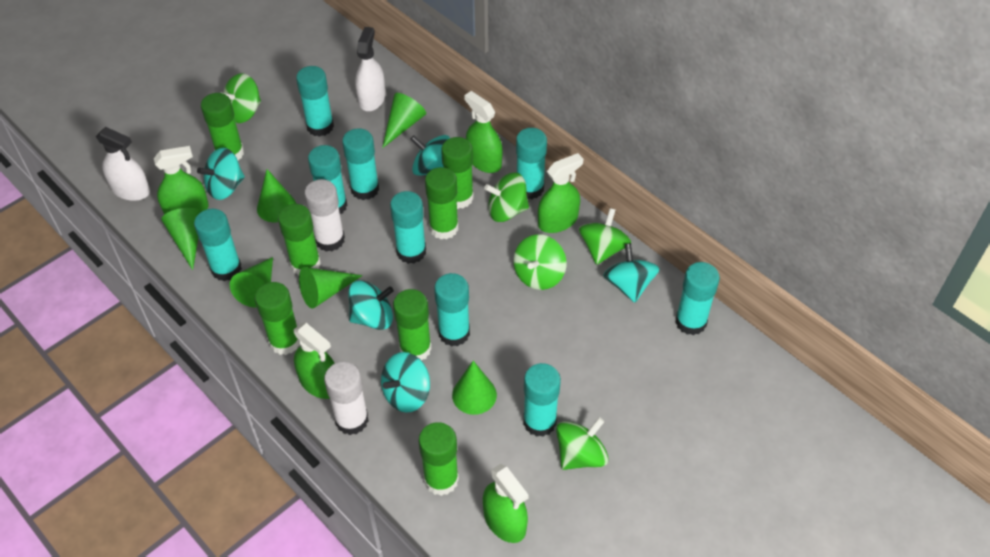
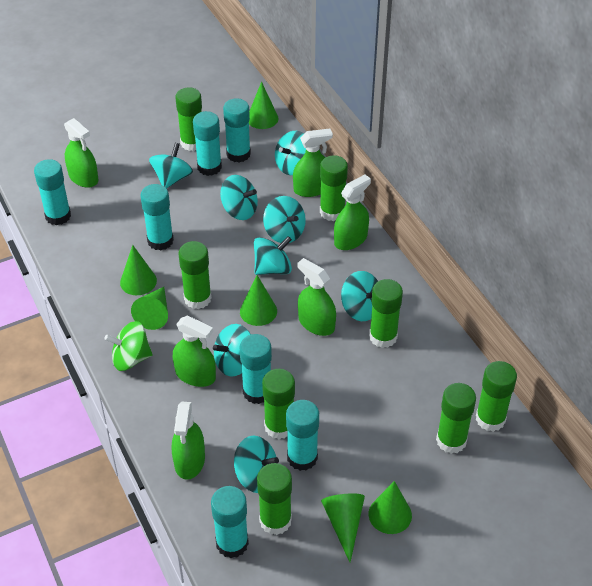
green glue stick: [201,93,244,161] [255,282,300,355] [278,204,321,276] [393,289,432,361] [419,422,459,496] [425,167,459,239] [441,137,474,209] = 7 -> [175,87,202,151] [178,241,212,309] [257,463,292,535] [262,369,295,439] [320,155,348,221] [369,279,403,348] [436,383,476,454] [476,361,517,432] = 8
green spinning top: [223,73,261,123] [484,172,529,222] [514,234,566,290] [556,417,608,470] [578,208,631,265] = 5 -> [104,321,153,371] = 1
green spray bottle: [154,146,209,214] [294,323,335,399] [464,91,503,173] [483,464,529,543] [538,153,583,233] = 5 -> [64,118,99,188] [172,402,205,480] [173,315,216,387] [293,128,333,197] [297,258,336,336] [334,175,371,250] = 6
turquoise glue stick: [194,209,242,281] [296,66,334,137] [308,145,347,214] [342,128,379,200] [390,191,426,264] [434,273,470,347] [516,128,547,199] [523,363,561,437] [675,262,720,335] = 9 -> [34,159,71,225] [140,184,174,251] [193,111,222,176] [211,486,249,558] [223,98,251,162] [239,334,272,404] [286,400,319,471] = 7
turquoise spinning top: [197,148,245,200] [348,280,394,330] [381,352,430,413] [410,135,450,176] [603,243,660,303] = 5 -> [149,143,193,189] [213,324,251,377] [220,175,258,220] [234,436,279,493] [254,236,292,275] [263,196,306,243] [275,131,306,175] [341,271,378,321] = 8
white glue stick: [304,179,345,252] [324,362,369,435] = 2 -> none = 0
white spray bottle: [96,127,150,201] [355,27,385,111] = 2 -> none = 0

